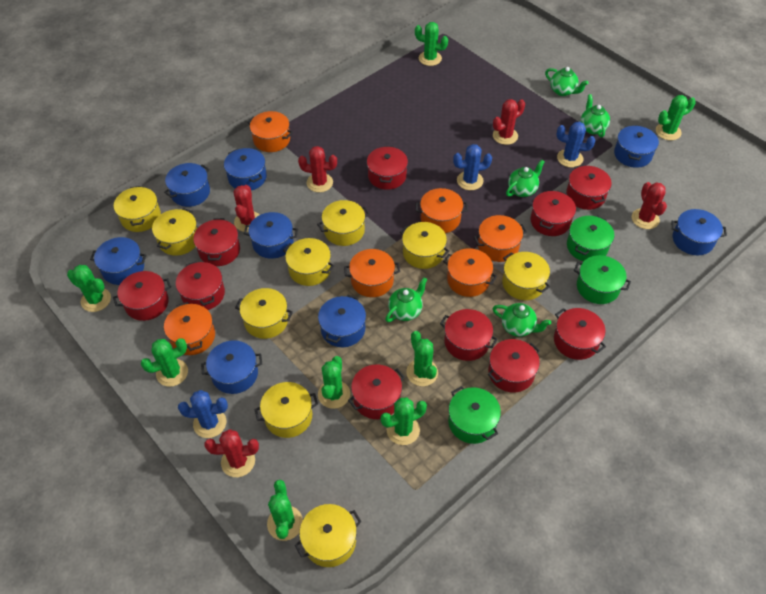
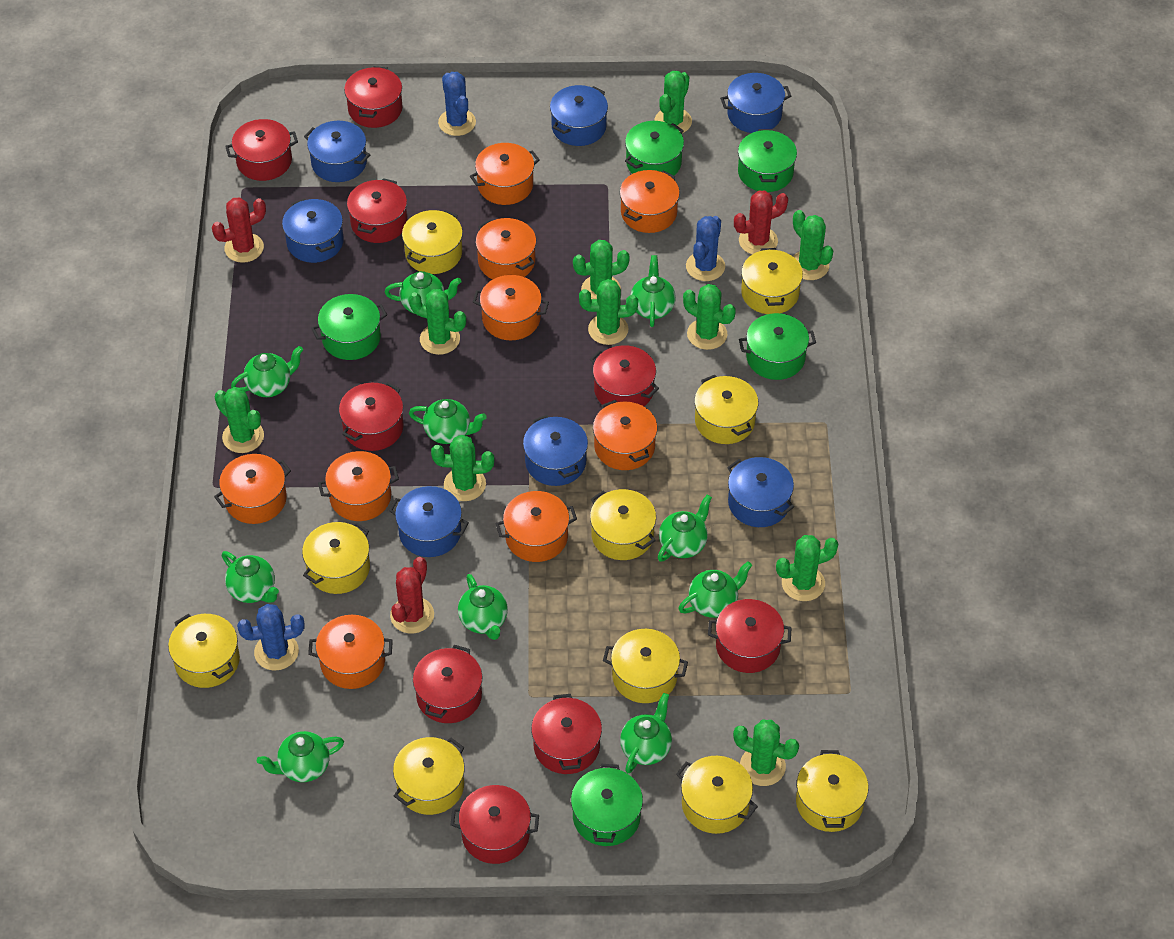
blue pot: [90,237,146,285] [164,163,210,207] [201,340,262,394] [224,148,267,190] [244,212,298,259] [318,295,366,347] [614,125,659,168] [671,209,727,255] = 8 -> [282,198,344,263] [304,121,370,182] [389,486,469,557] [523,415,588,486] [550,85,608,146] [720,73,791,133] [727,457,794,527] = 7
green cactus: [67,265,111,312] [141,338,188,387] [267,480,303,541] [318,356,350,409] [381,397,427,445] [406,331,438,386] [415,22,448,66] [656,95,696,140] = 8 -> [215,387,264,453] [409,289,466,355] [431,435,494,501] [573,240,630,299] [579,279,638,345] [654,71,692,133] [683,284,736,350] [733,720,799,786] [776,535,838,601] [793,210,833,280] = 10
green pot: [448,386,501,444] [567,216,614,261] [574,255,631,304] = 3 -> [311,294,387,360] [571,764,643,846] [625,121,684,176] [738,129,797,192] [739,313,816,380] = 5
green teapot: [385,277,427,322] [492,303,551,337] [506,160,545,197] [545,67,589,96] [581,94,610,137] = 5 -> [222,551,279,603] [231,346,303,397] [257,731,344,782] [384,271,461,314] [409,399,487,444] [458,574,508,640] [620,693,672,773] [631,255,676,327] [658,495,712,562] [678,561,752,618] = 10
orange pot: [164,302,215,355] [247,111,293,152] [344,249,400,297] [415,188,468,233] [443,248,497,297] [474,215,527,262] = 6 -> [214,454,291,524] [308,615,393,689] [318,451,399,521] [470,143,540,205] [473,275,549,340] [475,218,536,279] [496,491,577,562] [593,400,657,470] [620,170,680,233] = 9
red cactus: [204,429,259,477] [233,185,259,232] [298,146,337,192] [493,99,525,145] [632,182,667,229] = 5 -> [212,197,266,263] [390,557,434,634] [734,191,788,254] = 3
red pot: [113,271,171,321] [176,261,225,310] [193,218,240,266] [348,364,405,419] [367,146,408,190] [440,309,498,361] [488,339,540,393] [531,190,576,236] [554,308,606,360] [566,165,612,210] = 10 -> [225,119,298,181] [339,382,404,451] [344,66,403,128] [347,178,407,243] [413,645,483,723] [450,785,539,864] [531,694,602,774] [590,345,659,406] [708,599,792,673] = 9
yellow pot: [114,186,161,232] [152,208,197,256] [235,288,293,339] [254,382,318,438] [283,238,334,286] [295,504,362,567] [317,200,369,246] [400,222,449,269] [502,252,550,300] = 9 -> [168,614,240,688] [302,522,370,594] [393,737,465,815] [402,210,463,274] [590,489,656,560] [603,629,688,703] [676,756,758,834] [694,375,758,444] [741,248,803,314] [796,750,869,832] = 10

